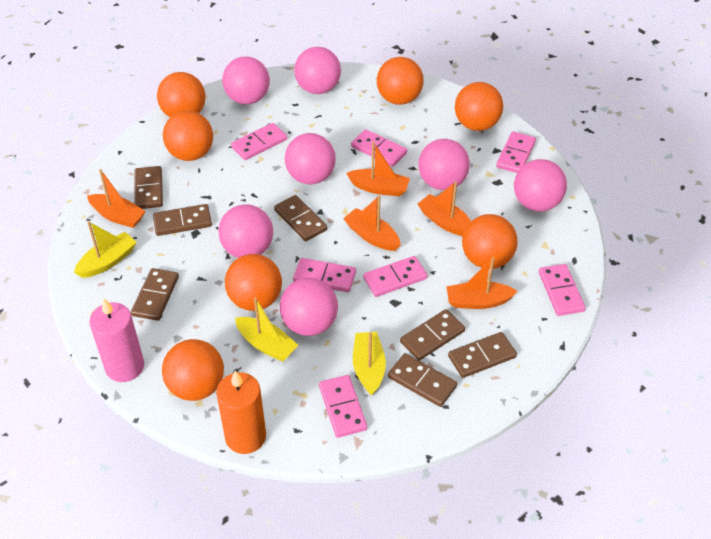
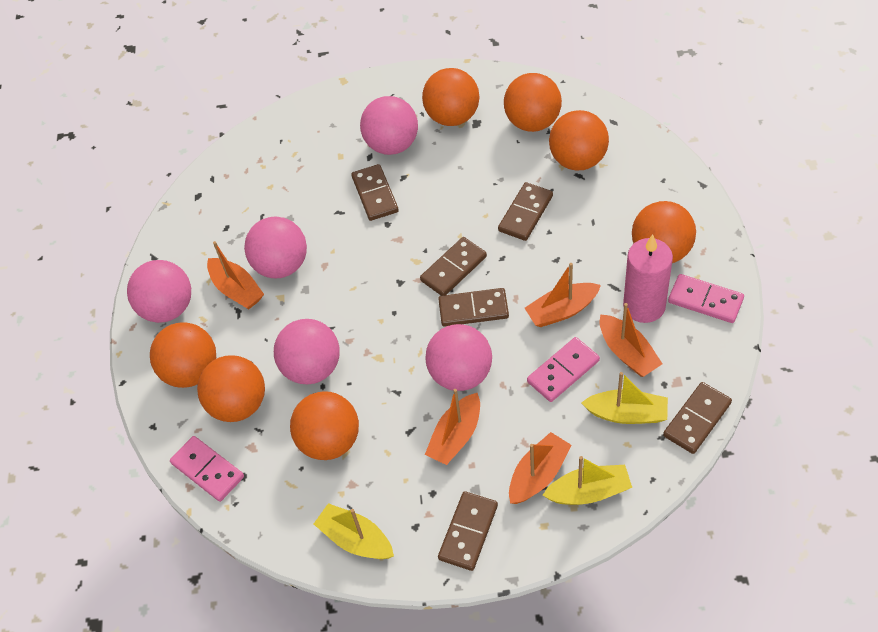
brown domino: [131,268,179,321] [135,166,163,209] [153,204,212,236] [274,195,327,241] [388,353,457,407] [400,309,465,361] [448,332,517,378] = 7 -> [351,164,399,221] [420,237,487,296] [438,288,509,327] [438,491,498,571] [498,182,553,241] [663,382,732,454] = 6
orange candle: [216,371,266,454] = 1 -> none = 0
pink ball: [218,205,273,258] [222,57,270,105] [280,278,338,336] [285,133,336,184] [294,47,341,94] [418,139,470,190] [514,159,567,211] = 7 -> [127,260,191,323] [244,217,307,278] [274,319,340,384] [360,96,418,155] [425,324,492,391] = 5
pink domino: [231,123,287,160] [293,258,356,292] [319,375,367,438] [351,129,407,167] [363,256,428,297] [496,131,536,173] [539,264,586,316] = 7 -> [170,436,244,502] [527,337,600,402] [668,274,744,323] = 3

